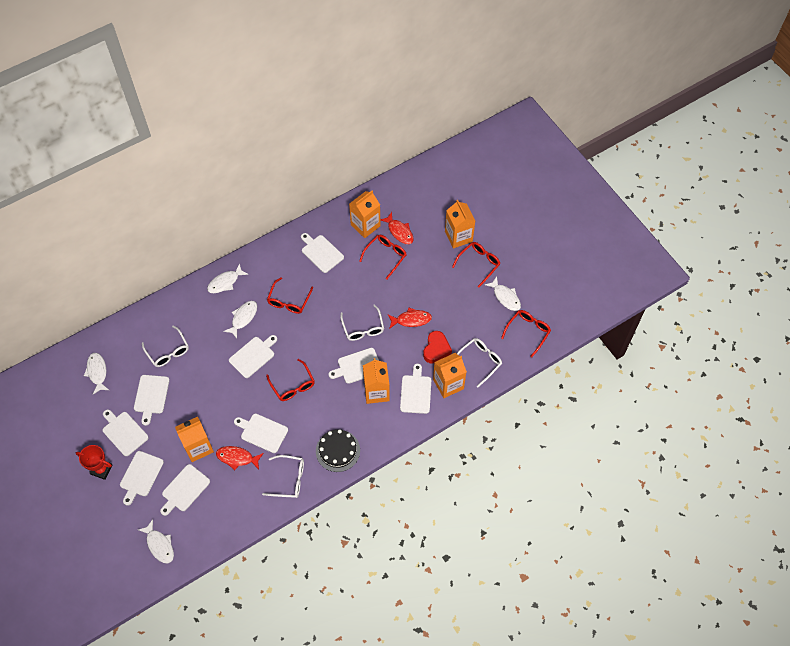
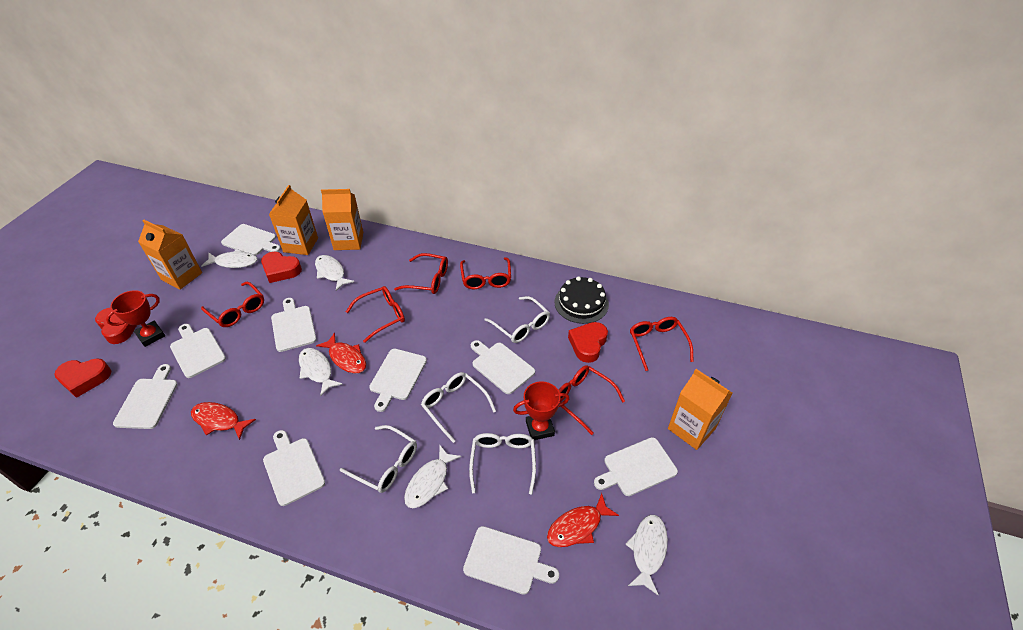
orange carton: [175,417,214,462] [349,191,381,238] [363,358,390,404] [433,353,467,398] [445,200,475,249] = 5 -> [138,219,202,290] [269,185,318,255] [321,189,363,250] [668,369,733,450] = 4
red glasses: [266,359,315,401] [267,277,313,314] [359,235,407,280] [452,242,500,288] [501,310,551,357] = 5 -> [201,282,264,327] [346,286,405,343] [394,253,448,294] [460,257,511,289] [559,365,625,435] [630,317,694,371] = 6
red heart: [423,331,452,364] = 1 -> [54,358,111,398] [95,308,137,344] [261,252,302,283] [568,322,608,363] = 4
red trophy: [76,445,112,480] = 1 -> [106,290,165,347] [513,381,569,440] = 2

